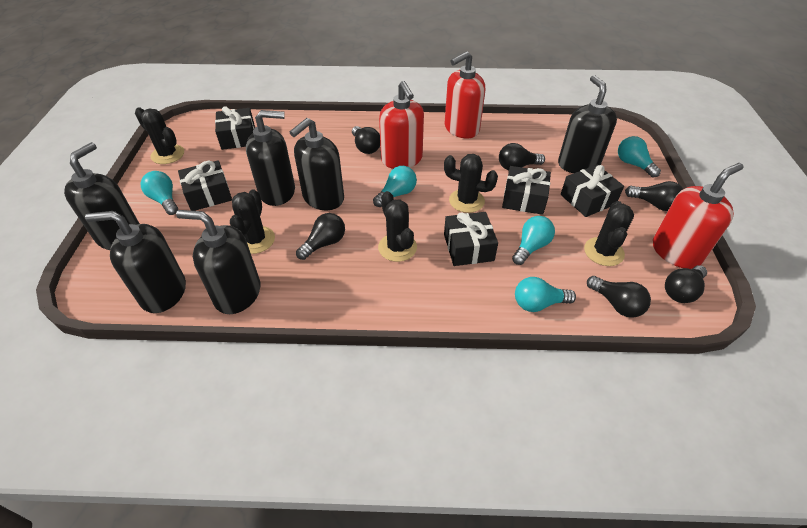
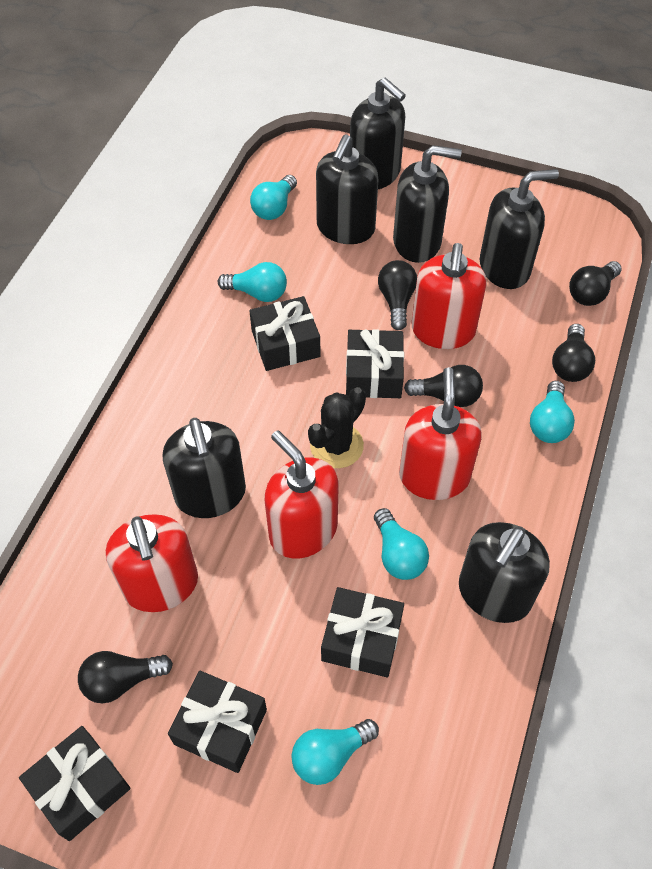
black cactus: [135,107,184,164] [230,189,275,254] [378,191,417,262] [444,154,498,213] [584,201,634,266] = 5 -> [308,387,366,468] = 1
black light bulb: [296,213,345,260] [352,126,380,154] [499,143,545,170] [587,276,651,318] [625,181,683,211] [665,265,707,303] = 6 -> [78,651,173,703] [378,260,417,330] [404,365,483,407] [552,324,595,382] [569,261,622,306] = 5
red soap dispenser: [379,81,424,169] [445,51,485,138] [653,163,743,269] = 3 -> [106,514,198,612] [265,430,339,559] [399,367,482,500] [412,243,487,349] = 4

